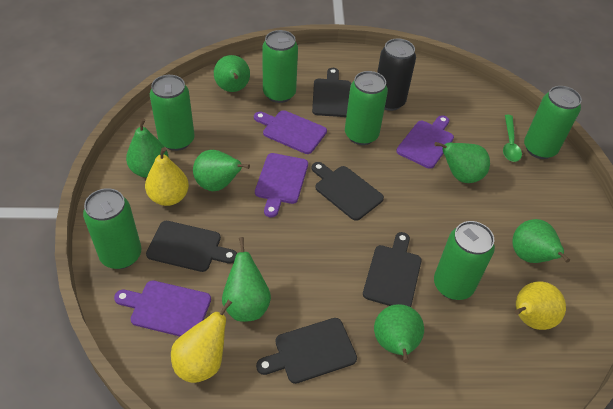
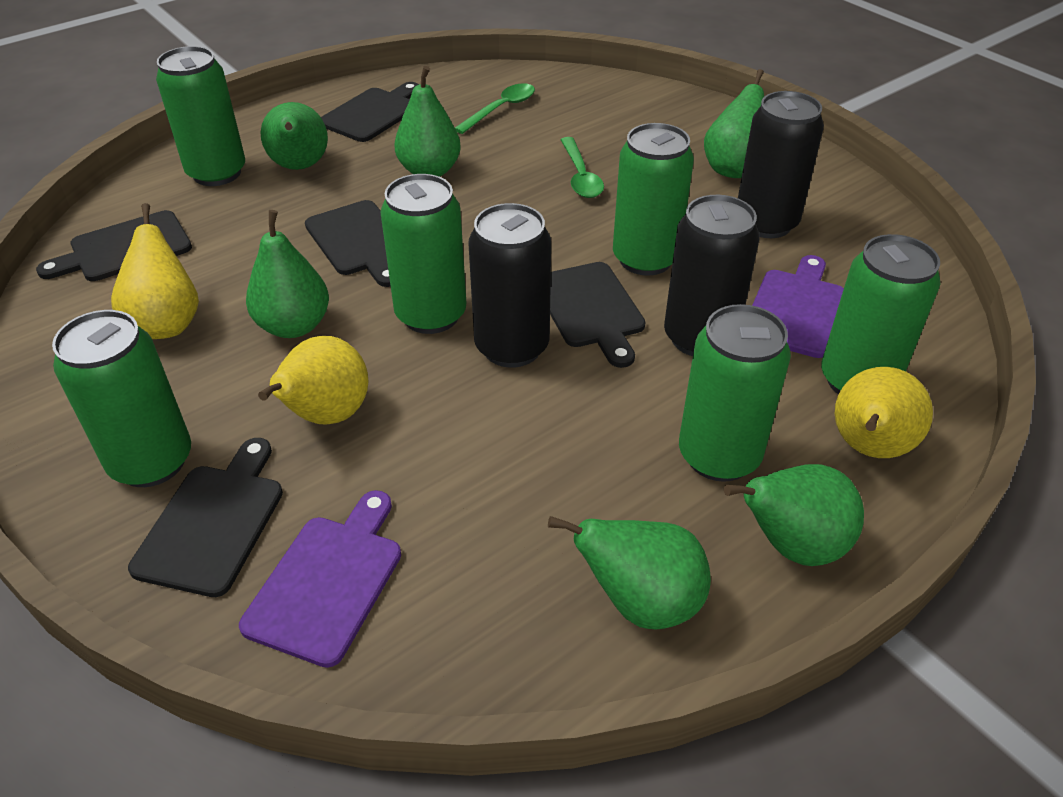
black can: [377,38,416,111] = 1 -> [469,203,551,368] [664,195,760,356] [738,91,824,238] = 3
green pear: [126,118,169,178] [193,150,250,191] [214,55,250,92] [222,237,271,322] [374,304,424,363] [435,142,490,183] [512,219,570,263] = 7 -> [246,210,329,338] [261,102,328,170] [394,66,461,177] [548,516,711,629] [704,69,764,178] [724,464,864,566] = 6
green spoon: [503,115,522,162] = 1 -> [455,83,535,134] [561,137,604,198] = 2
purple cutting board: [114,280,211,336] [254,110,327,154] [255,153,308,217] [396,115,454,169] = 4 -> [239,490,401,668] [752,255,844,358] = 2

